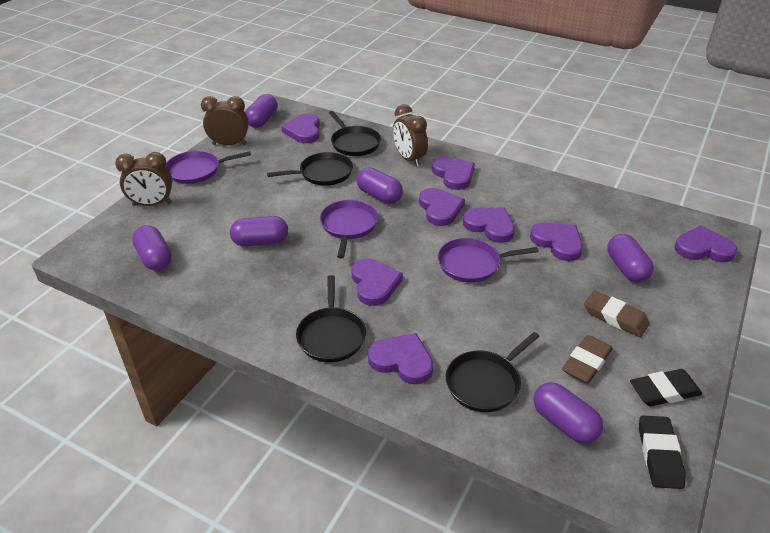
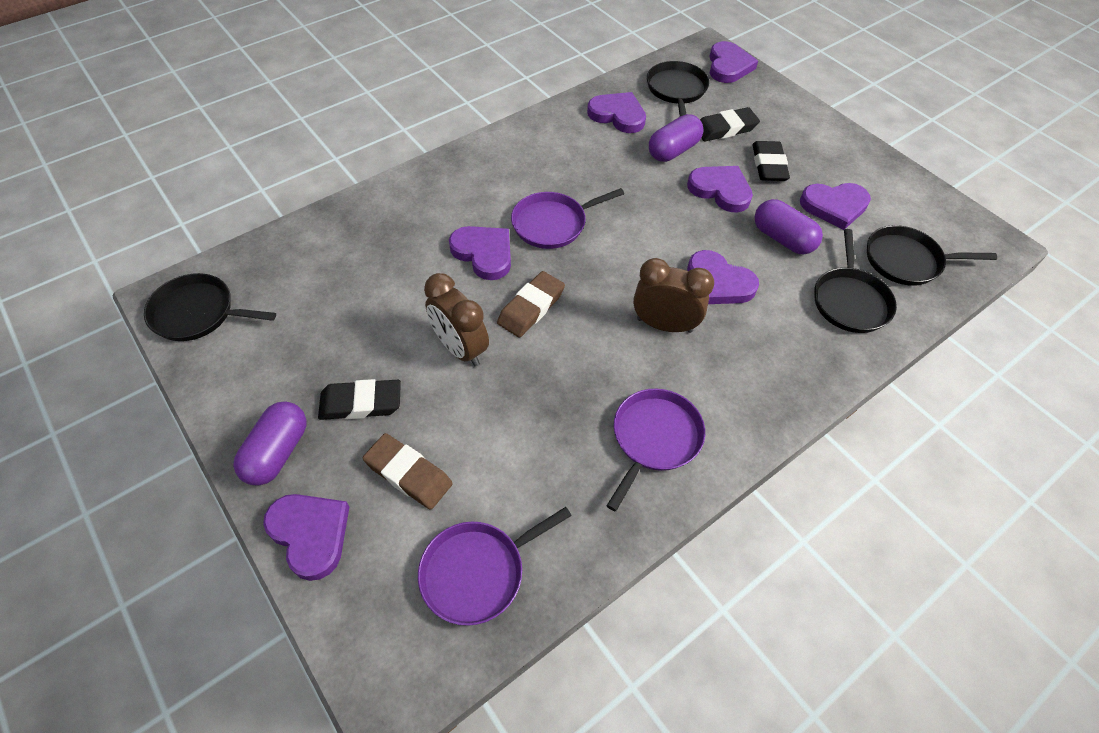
black eraser: [630,369,702,407] [639,415,686,489] = 2 -> [318,379,401,420] [700,107,760,142] [752,141,790,181] = 3
brown clock: [115,152,172,206] [201,96,249,145] [393,104,428,167] = 3 -> [424,273,489,367] [633,258,714,333] = 2
purple capsule: [132,225,172,271] [230,216,288,247] [245,94,278,128] [357,167,403,204] [533,382,604,444] [607,234,654,283] = 6 -> [233,401,307,486] [649,114,704,162] [754,199,823,254] = 3
purple heart: [281,113,320,143] [352,258,403,306] [368,333,433,384] [419,188,465,226] [432,156,475,190] [463,207,515,243] [530,222,583,261] [675,225,737,262] = 8 -> [263,494,349,581] [449,226,511,280] [587,92,646,133] [687,166,753,212] [687,250,759,304] [709,41,758,83] [800,183,871,230] = 7

